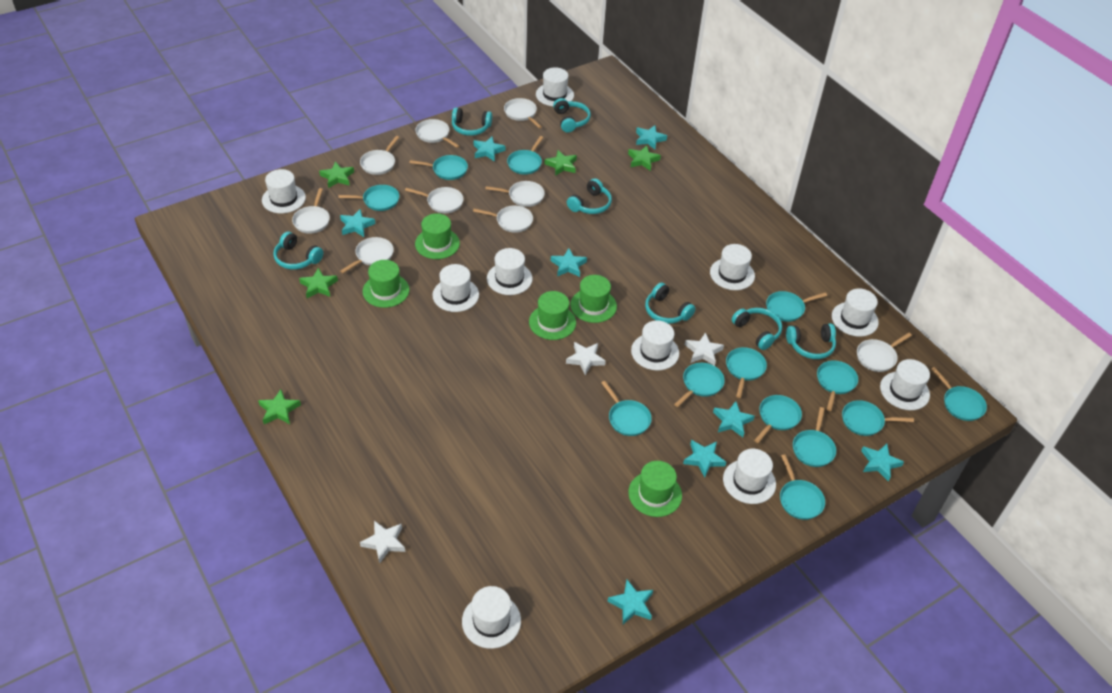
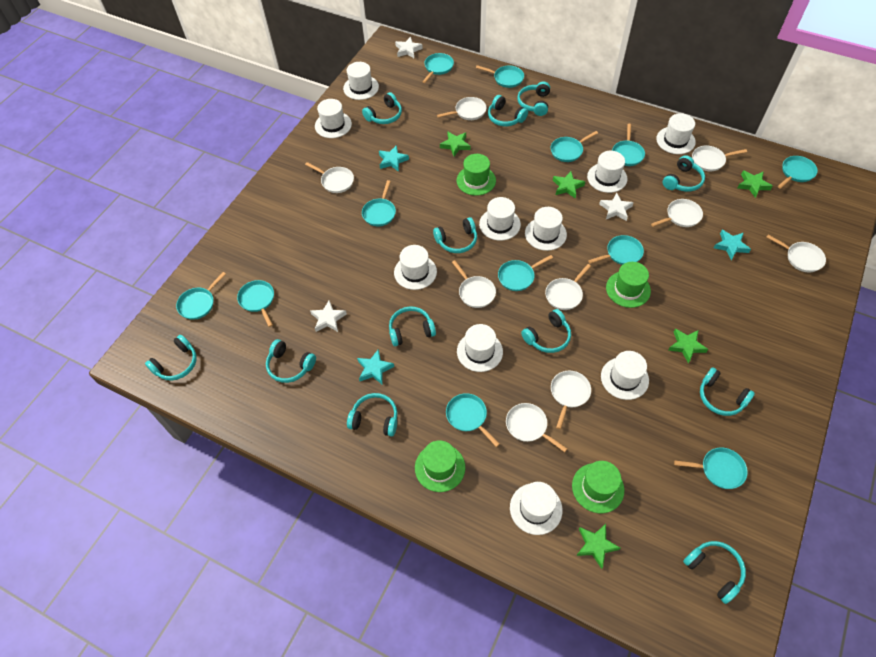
green hat: [363,260,409,308] [415,213,460,259] [529,291,576,340] [570,275,617,323] [628,461,682,517] = 5 -> [415,440,465,492] [457,154,496,196] [572,461,624,513] [606,262,651,308] = 4
turquoise headphones: [273,232,323,270] [452,107,492,136] [553,98,591,133] [567,178,612,214] [645,282,696,324] [732,308,782,350] [786,323,836,359] = 7 -> [145,335,197,380] [266,339,316,383] [347,393,398,437] [362,92,402,124] [389,306,436,346] [433,217,477,253] [488,95,528,126] [517,82,550,116] [521,309,571,353] [663,155,705,192] [683,541,746,604] [700,367,755,416] = 12
turquoise pan: [338,185,399,211] [410,155,468,180] [507,136,544,175] [601,381,652,436] [674,363,725,407] [726,347,767,398] [754,395,802,443] [766,291,827,322] [780,454,825,520] [793,407,836,467] [817,360,858,411] [842,400,914,436] [931,367,987,421] = 13 -> [176,272,226,320] [237,280,274,327] [362,180,396,226] [423,53,454,83] [446,393,500,447] [476,65,524,88] [498,255,553,291] [551,131,598,162] [588,235,644,265] [612,124,645,166] [674,448,748,489] [778,156,818,189] = 12
turquoise star: [340,209,376,237] [474,136,505,162] [551,248,587,277] [607,580,653,624] [636,125,667,149] [683,440,726,477] [713,401,755,437] [861,444,904,482] = 8 -> [357,349,394,385] [379,145,409,172] [714,230,751,260] = 3

